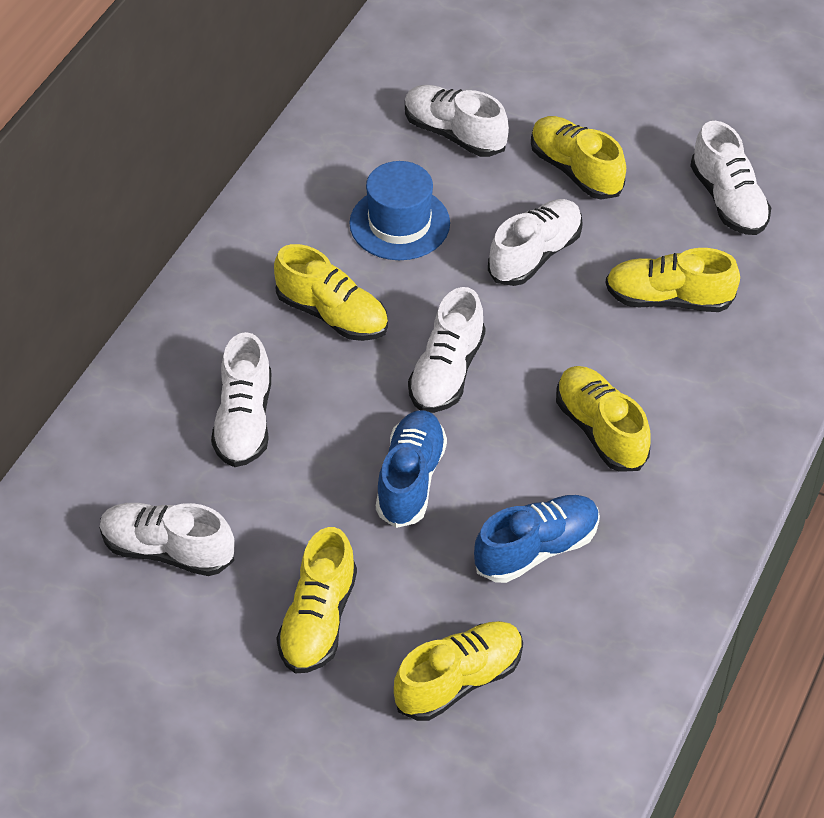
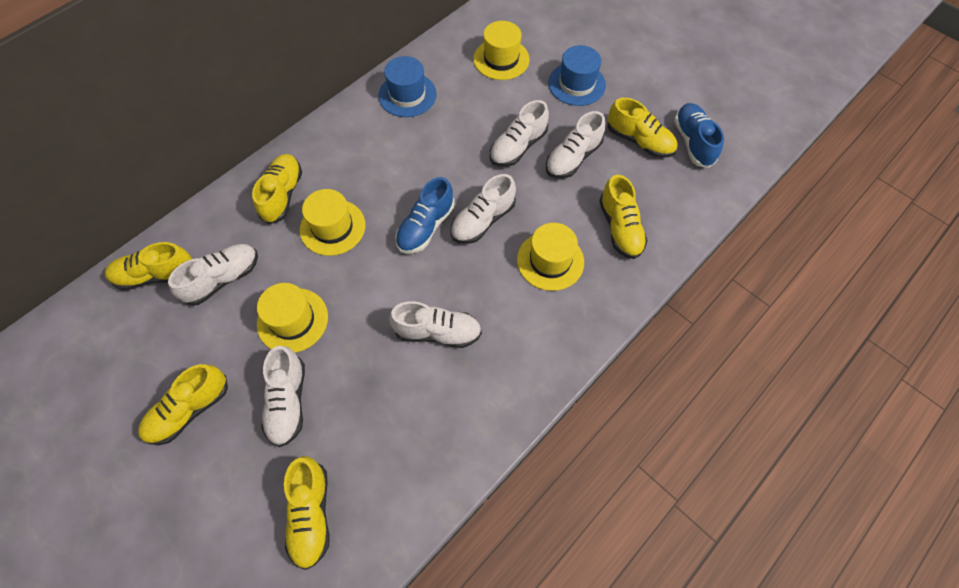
blue hat: [349,161,450,260] = 1 -> [378,56,437,117] [548,45,606,106] = 2
yellow hat: none = 0 -> [257,283,328,353] [300,189,365,256] [473,21,530,80] [517,223,584,291] = 4

